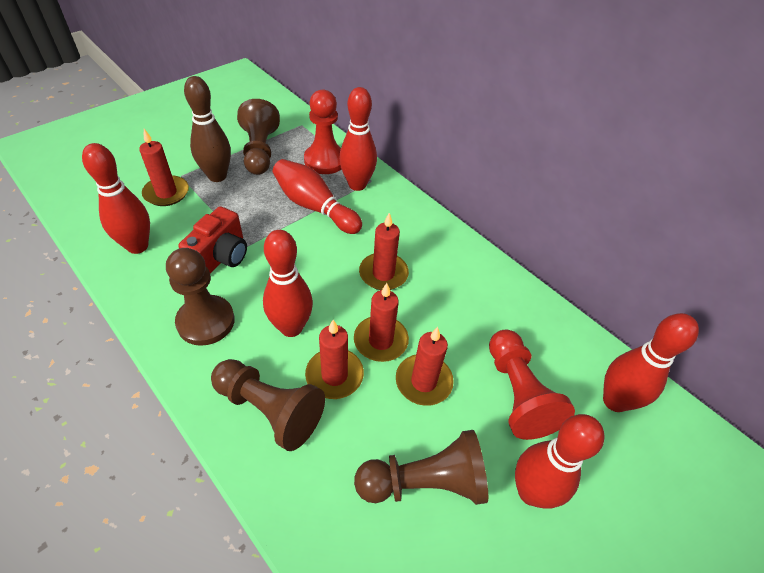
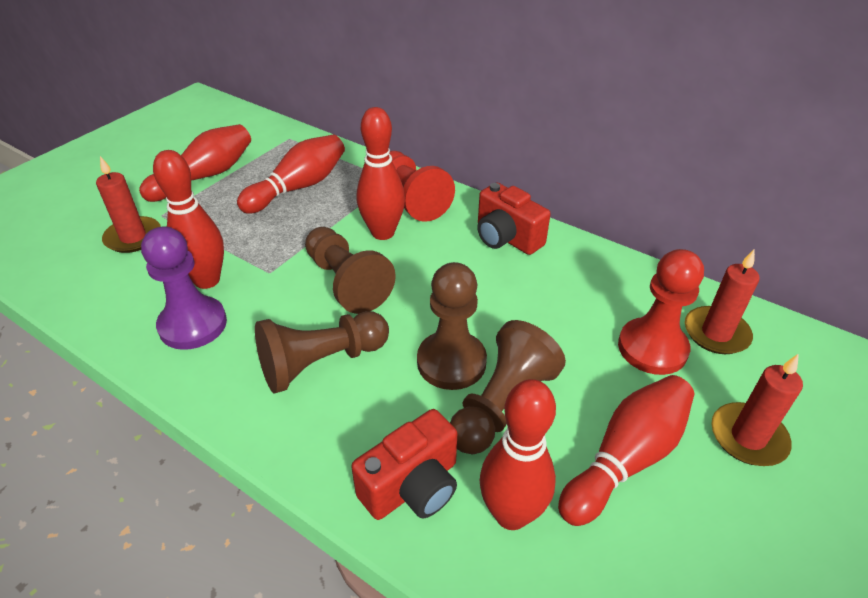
brown bowling pin: [184,76,231,182] = 1 -> none = 0
purple pawn: none = 0 -> [141,226,227,350] = 1
red camera: [178,206,247,274] = 1 -> [351,409,457,520] [477,182,551,255] = 2
red candle: [139,129,189,206] [305,320,364,399] [354,283,409,362] [359,213,409,290] [396,327,454,406] = 5 -> [96,156,161,253] [685,249,760,354] [711,354,803,466] = 3

